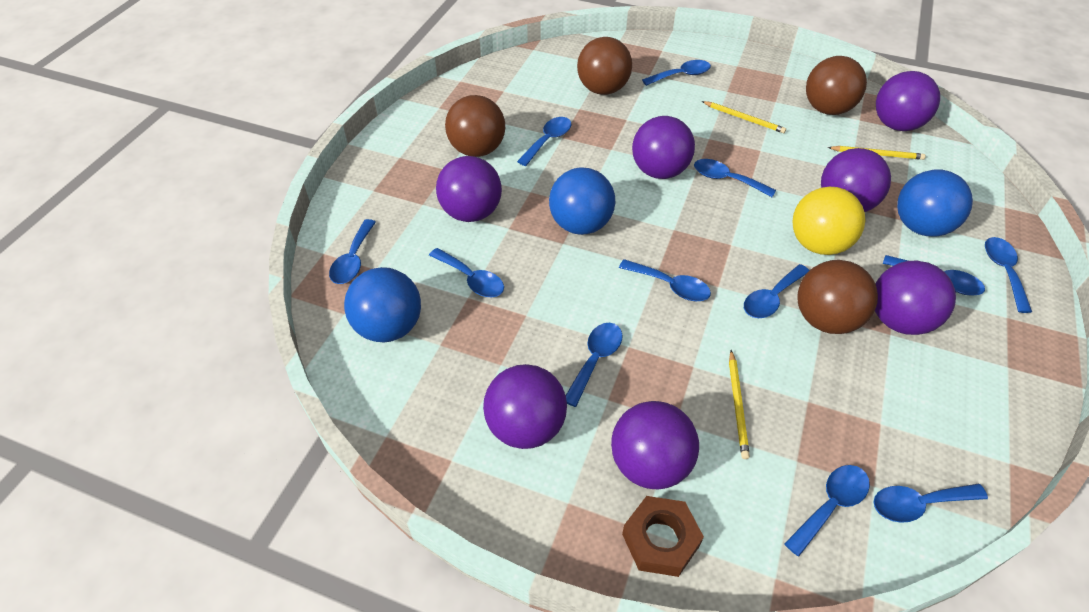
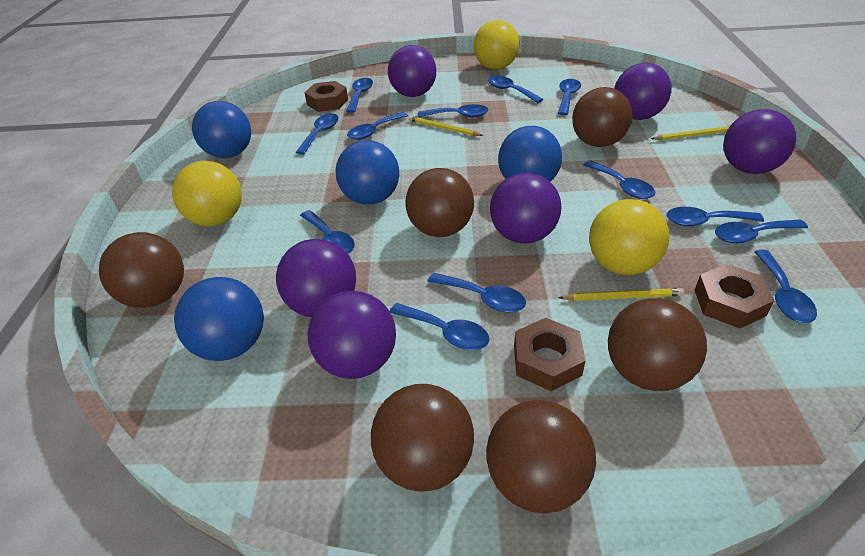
blue ball: [344,267,421,343] [549,167,615,235] [897,170,973,236] = 3 -> [174,277,264,361] [192,101,251,158] [336,140,399,205] [498,126,562,182] = 4
blue spoon: [329,219,376,284] [429,248,504,297] [517,117,571,166] [566,323,623,407] [619,259,711,301] [642,60,711,86] [694,159,776,197] [744,264,810,318] [784,465,870,557] [873,484,988,523] [883,255,985,296] [985,237,1032,313] = 12 -> [296,113,338,155] [300,210,355,254] [346,78,373,113] [347,112,408,140] [389,303,489,350] [418,104,488,117] [427,272,526,313] [488,76,543,103] [558,79,581,115] [583,160,655,199] [667,207,764,226] [715,219,808,243] [755,250,817,323] = 13
brown ball: [445,95,505,157] [577,37,632,95] [797,260,878,334] [806,56,867,115] = 4 -> [99,232,184,308] [371,384,474,492] [405,168,474,237] [486,400,596,513] [572,87,633,147] [608,298,707,391] = 6
brown nut: [622,496,704,577] = 1 -> [304,81,348,112] [514,318,586,391] [695,264,775,328] = 3
purple ball: [436,156,502,222] [483,364,567,449] [611,401,699,489] [632,116,695,179] [821,148,891,212] [875,261,956,335] [876,71,940,131] = 7 -> [276,239,356,317] [307,291,396,379] [388,45,436,97] [490,173,561,244] [614,63,672,120] [723,109,796,174] = 6
yellow ball: [792,187,866,255] = 1 -> [172,161,242,226] [474,20,519,70] [589,199,670,275] = 3

